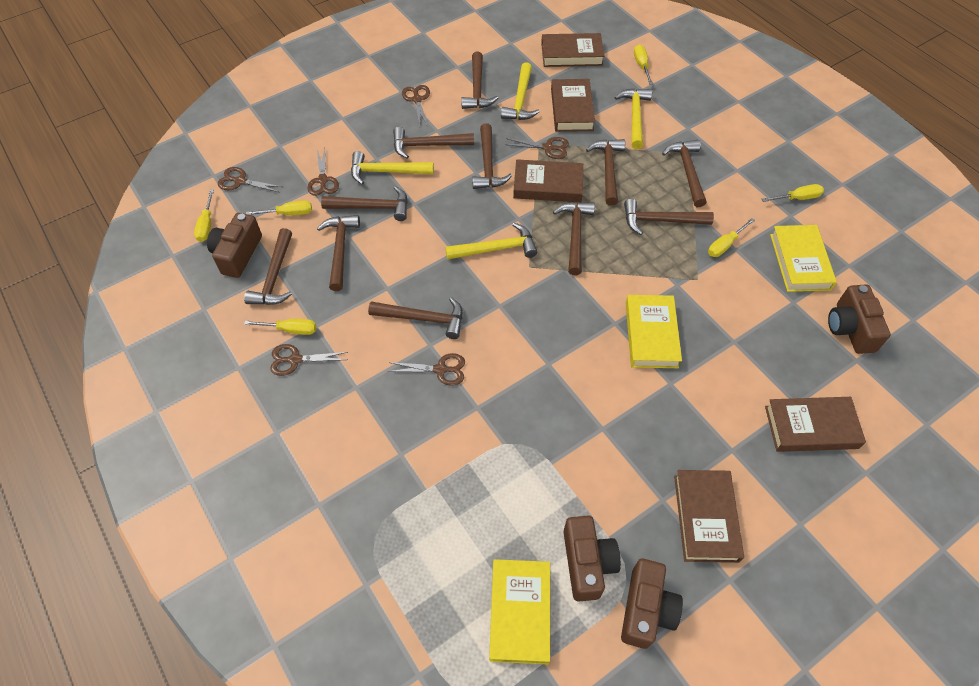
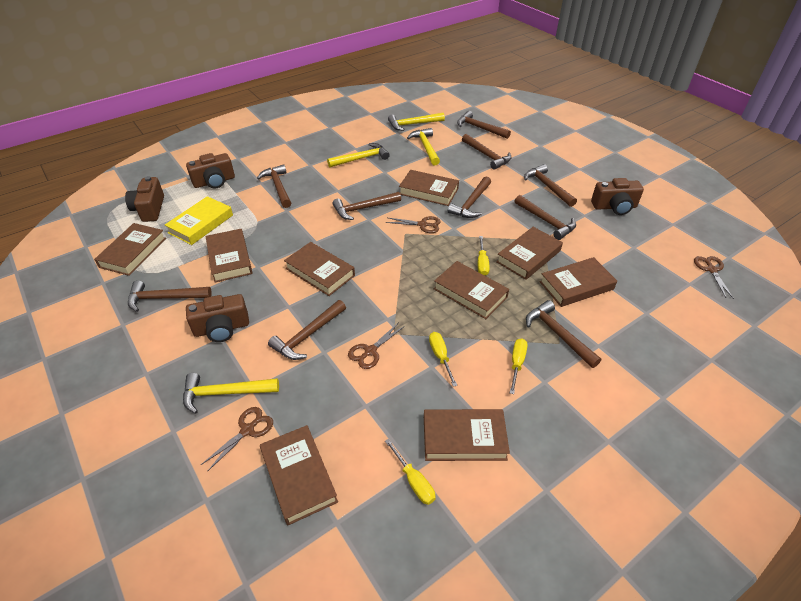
brown book: [513,159,583,202] [541,33,605,67] [551,79,595,132] [674,470,744,563] [765,397,866,452] = 5 -> [94,223,166,276] [205,229,253,282] [260,425,338,525] [284,242,355,296] [399,170,459,206] [424,409,510,461] [434,261,509,319] [496,227,563,280] [540,257,617,307] = 9
brown hammer: [244,228,292,305] [317,215,360,291] [321,186,408,221] [368,297,463,339] [393,127,474,159] [462,52,498,109] [472,123,512,189] [553,202,595,276] [586,139,625,206] [624,199,714,235] [662,140,706,207] = 11 -> [128,280,212,312] [257,164,291,208] [268,300,346,360] [332,192,401,220] [448,177,491,218] [457,111,511,139] [462,134,512,170] [515,195,576,240] [524,164,577,207] [526,300,601,368] = 10
brown scissors: [218,167,283,192] [270,344,348,376] [307,148,339,196] [388,353,465,386] [402,85,430,127] [505,137,569,159] = 6 -> [201,407,273,472] [348,322,405,369] [386,216,441,233] [694,256,734,299] = 4
yellow book: [489,559,550,664] [626,295,682,368] [770,225,837,292] = 3 -> [165,196,233,245] = 1
yellow screwdriver: [194,190,214,242] [244,319,316,335] [246,200,312,216] [634,44,653,85] [708,218,755,257] [762,184,824,202] = 6 -> [385,439,435,505] [429,332,457,387] [478,236,490,276] [510,338,528,394] = 4

